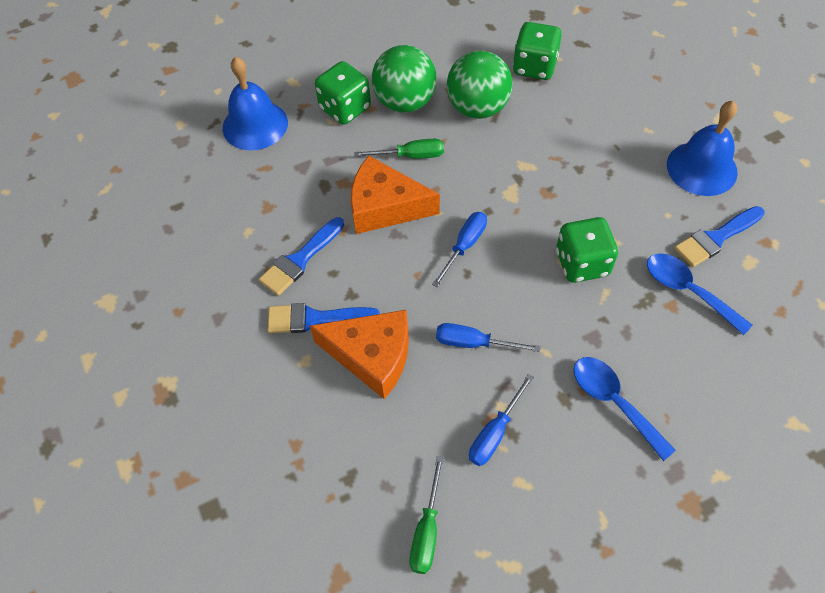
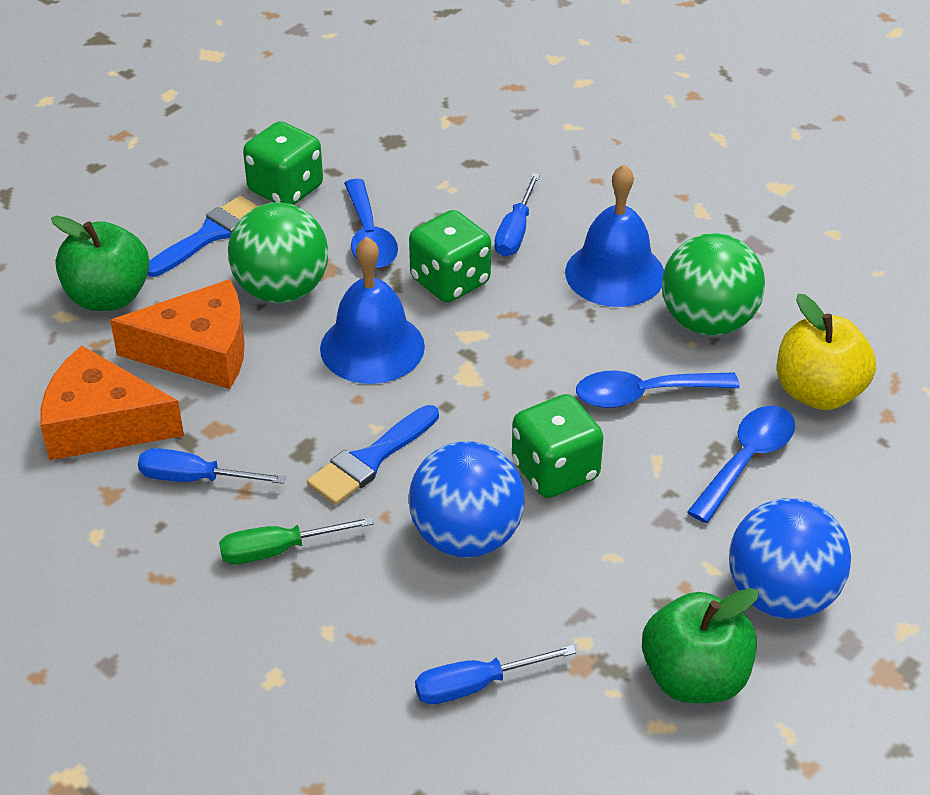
blue ball: none = 0 -> [409,441,525,558] [729,498,851,619] = 2
blue brush: [259,217,344,296] [267,303,380,333] [674,206,765,267] = 3 -> [147,196,258,277] [307,405,439,505] = 2
blue spoon: [574,357,676,461] [647,253,752,336] = 2 -> [344,179,398,268] [576,370,740,408] [687,406,795,523] = 3
green apple: none = 0 -> [51,216,150,311] [642,588,759,703] = 2
green screwdriver: [354,139,444,158] [410,456,444,574] = 2 -> [219,517,374,564] = 1
yellow apple: none = 0 -> [777,294,876,410] = 1

